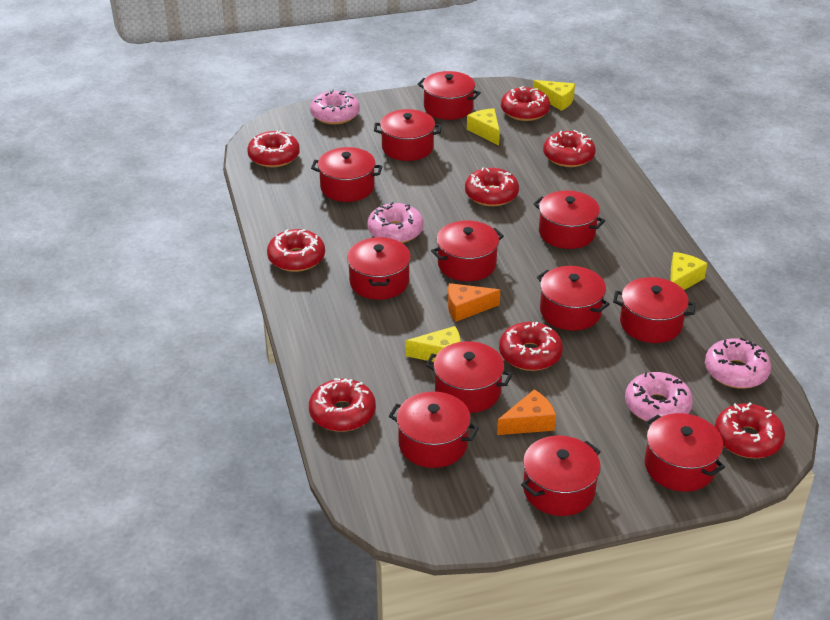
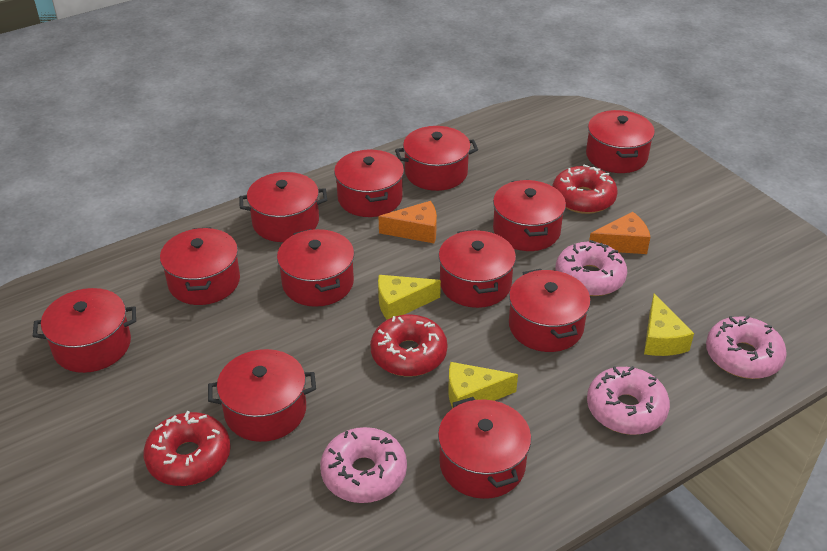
red donut: [247,130,300,167] [267,229,325,272] [309,378,376,432] [465,167,519,206] [499,322,563,371] [501,86,550,121] [543,130,596,167] [715,403,785,458] = 8 -> [143,411,231,486] [370,314,447,377] [552,165,618,214] = 3
yellow cheese: [406,326,461,362] [467,108,500,145] [533,80,575,111] [670,252,707,290] = 4 -> [378,275,441,320] [448,362,518,409] [644,293,694,356] = 3

